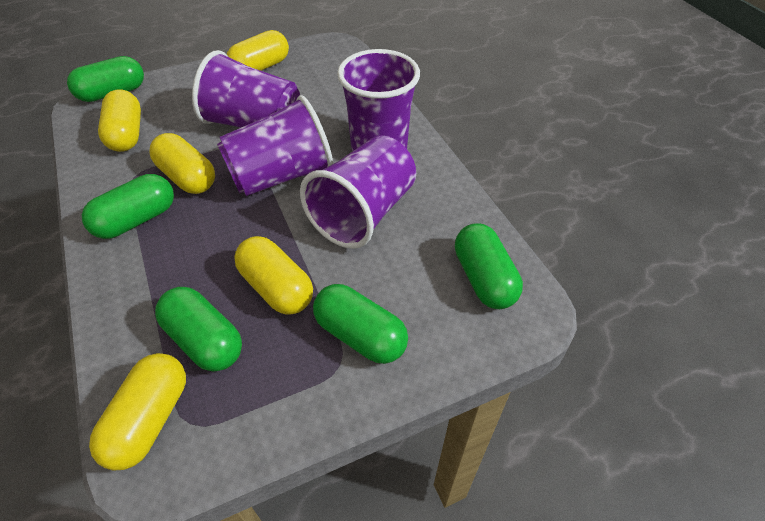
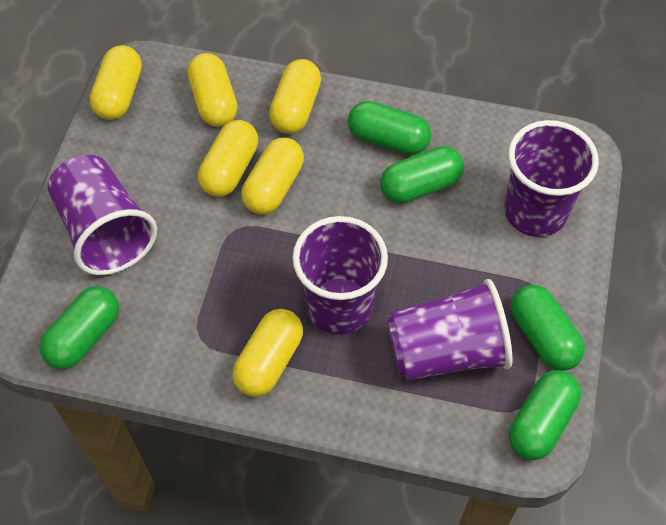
yellow capsule: [89,353,186,471] [98,89,141,152] [149,133,215,194] [227,30,289,71] [234,236,313,315] = 5 -> [90,45,142,120] [187,53,238,127] [198,120,258,197] [233,309,303,397] [241,138,304,215] [269,59,321,134] = 6

